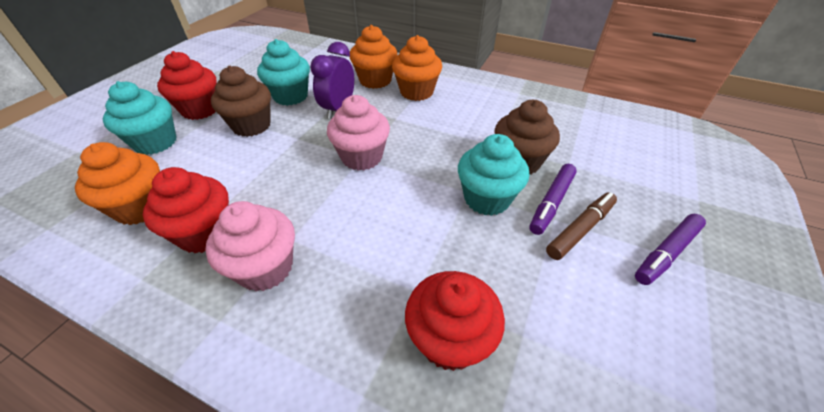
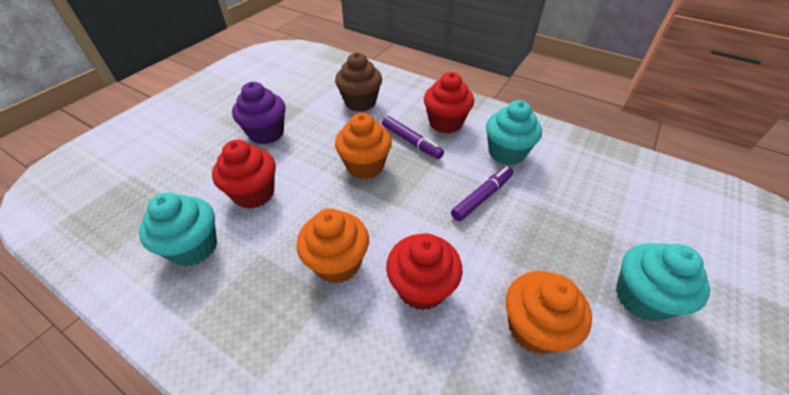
brown cupcake: [211,66,271,137] [495,100,560,175] = 2 -> [335,52,382,112] = 1
brown marker: [546,192,617,260] = 1 -> none = 0
pink cupcake: [205,201,295,291] [327,95,390,171] = 2 -> none = 0
purple clock: [310,42,354,119] = 1 -> none = 0
purple cupcake: none = 0 -> [232,82,286,145] = 1

